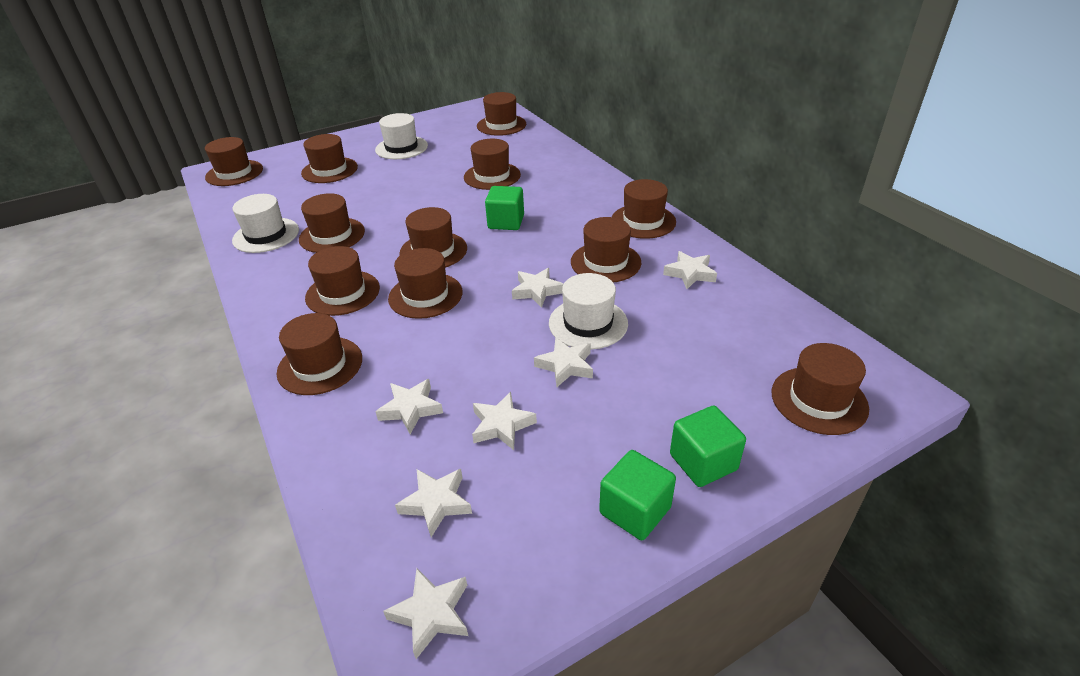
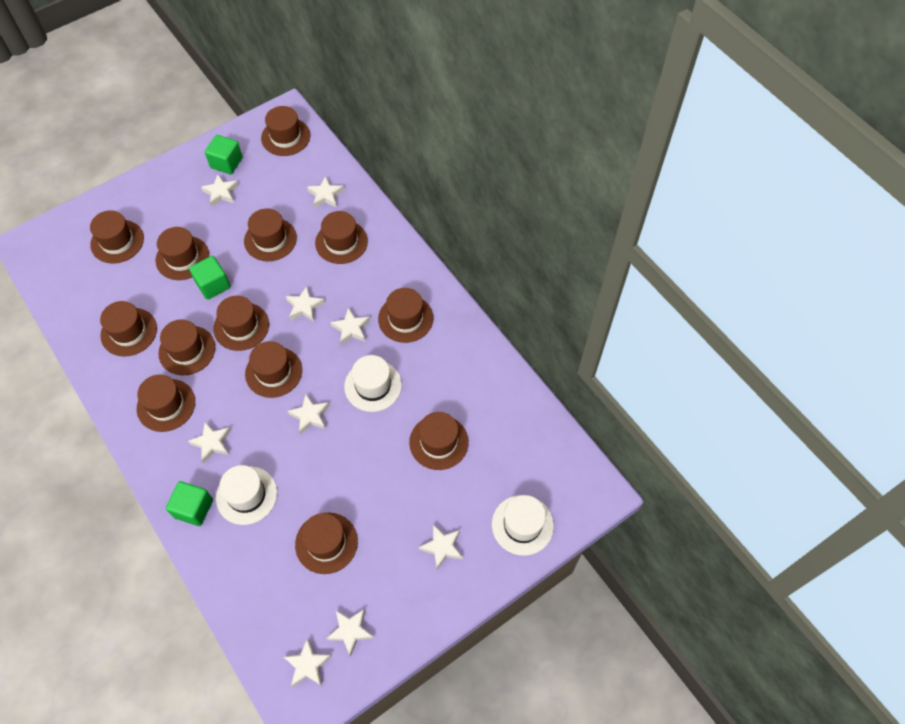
brown hat: [205,137,263,186] [277,313,362,395] [299,193,365,253] [301,134,358,183] [305,246,380,316] [388,248,463,319] [399,207,467,268] [464,139,521,190] [477,92,526,136] [571,217,641,282] [612,179,676,239] [771,343,869,435] = 12 -> [90,210,144,263] [100,301,157,356] [137,375,195,432] [156,227,209,280] [158,319,215,375] [213,296,269,351] [244,208,297,261] [245,341,302,398] [261,106,310,156] [295,513,358,574] [315,211,368,264] [378,288,433,343] [409,412,469,470] = 13
white star: [375,379,443,434] [383,568,468,659] [395,469,472,537] [472,392,537,450] [512,268,563,308] [534,337,593,387] [663,251,717,289] = 7 -> [188,422,231,463] [201,175,239,207] [284,638,332,687] [286,286,325,322] [288,394,330,434] [307,176,344,208] [326,609,374,657] [330,307,370,345] [419,524,463,570] = 9

